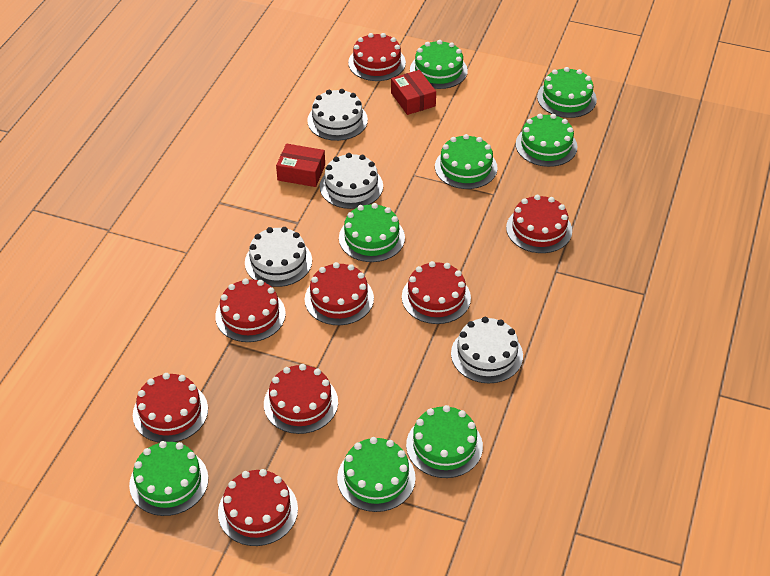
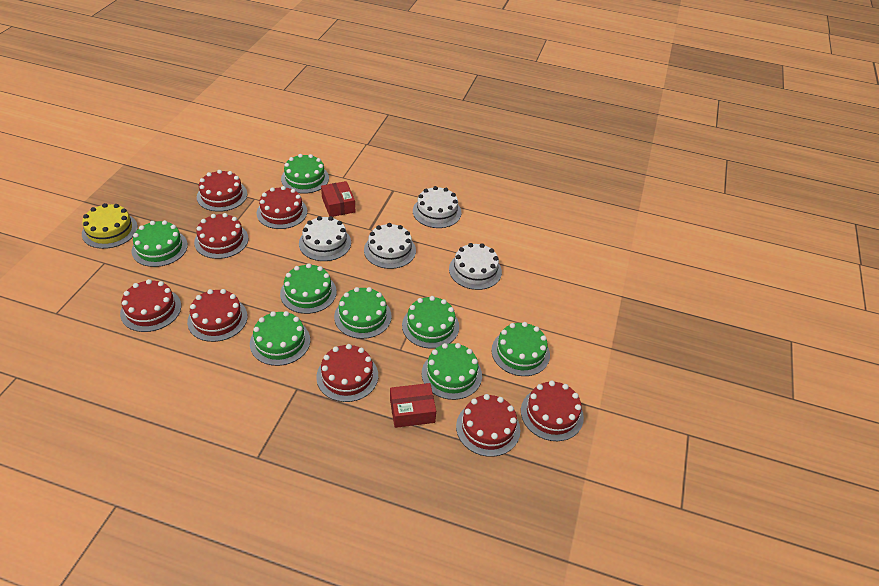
yellow cake: none = 0 -> [82,203,138,249] = 1

